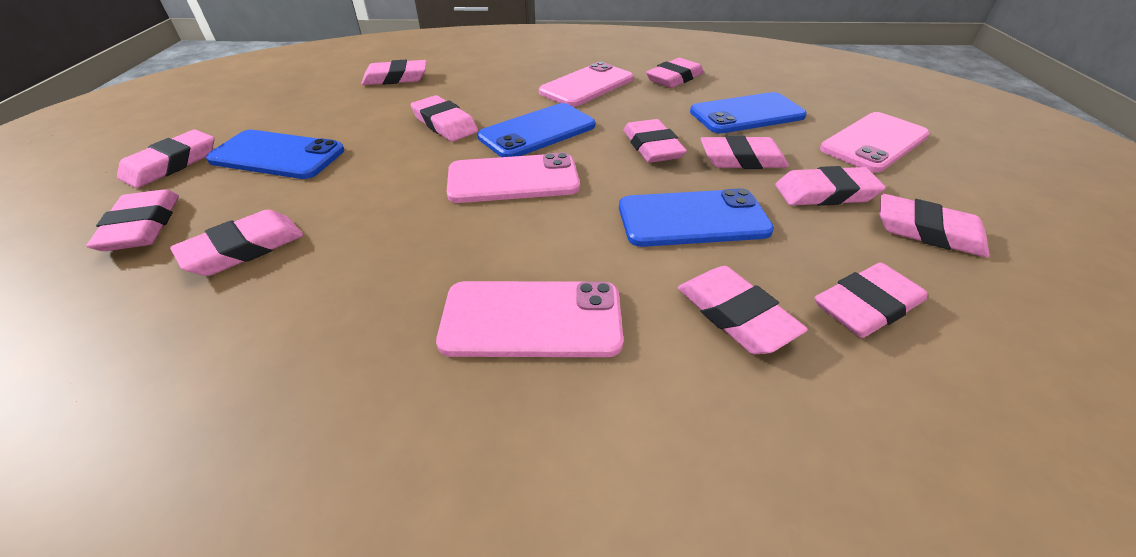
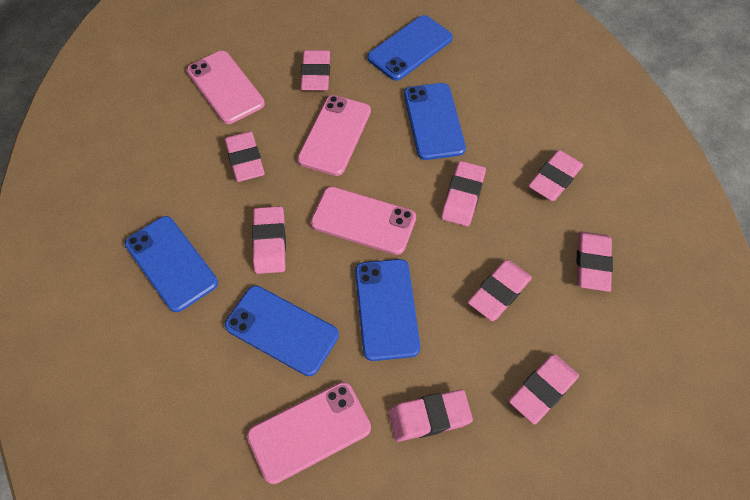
blue phone: [206,130,344,179] [478,103,595,157] [619,188,774,247] [690,92,807,134] = 4 -> [125,216,218,312] [225,286,339,376] [355,259,420,361] [367,15,453,81] [404,83,466,160] = 5
pink eraser: [86,189,179,251] [117,129,214,188] [170,209,303,276] [361,60,427,85] [410,95,478,141] [623,119,687,163] [646,58,704,88] [678,266,808,354] [700,135,789,169] [775,166,886,206] [814,263,927,338] [879,194,989,258] = 12 -> [225,131,265,182] [252,206,286,274] [301,50,330,91] [388,389,473,442] [441,161,486,226] [468,260,532,321] [509,354,579,424] [528,150,583,201] [576,231,613,292] = 9

